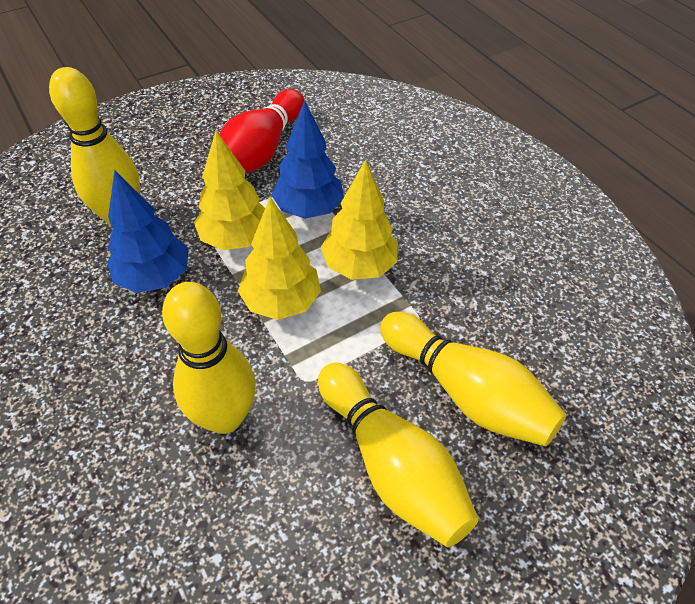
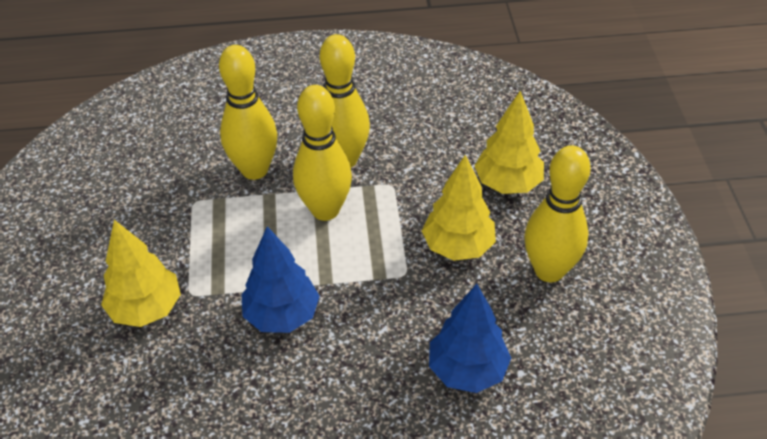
red bowling pin: [219,89,304,174] = 1 -> none = 0

